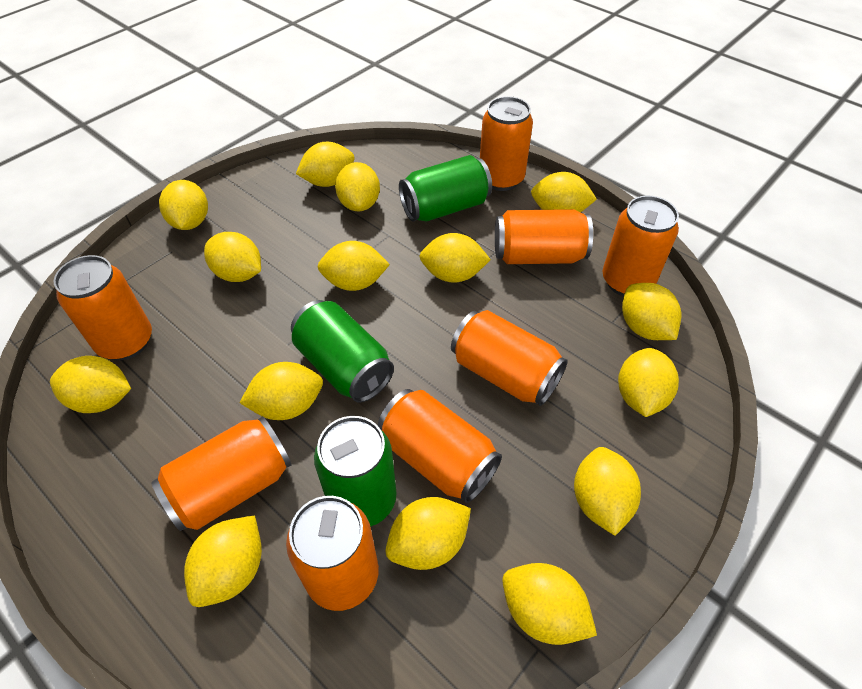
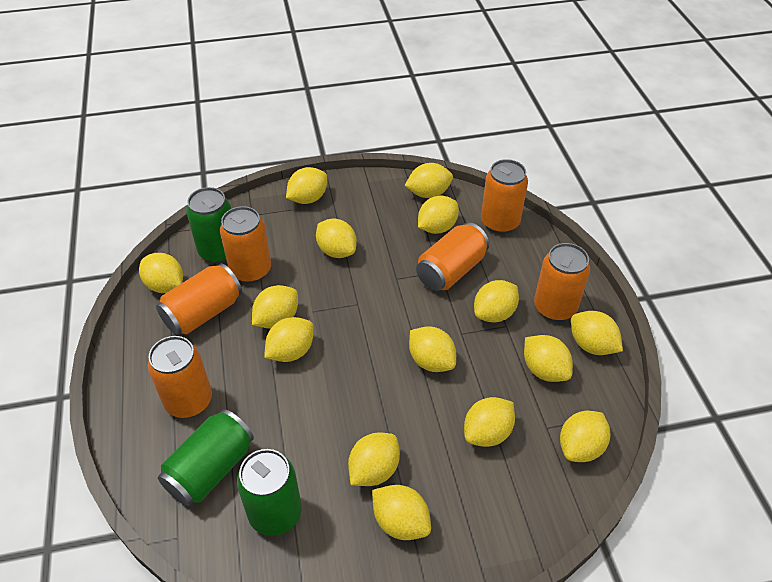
orange can: [53,255,152,360] [151,416,292,531] [286,496,379,611] [378,389,502,503] [451,310,568,406] [480,96,533,191] [495,209,593,264] [603,195,679,296] = 8 -> [148,336,212,418] [156,263,242,335] [220,206,271,283] [416,222,489,291] [481,159,528,234] [534,243,590,322] = 6

